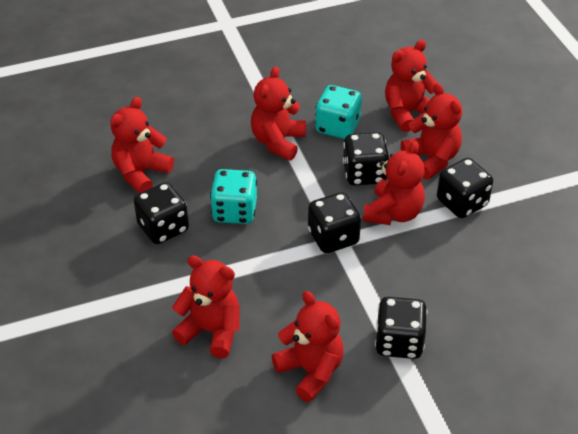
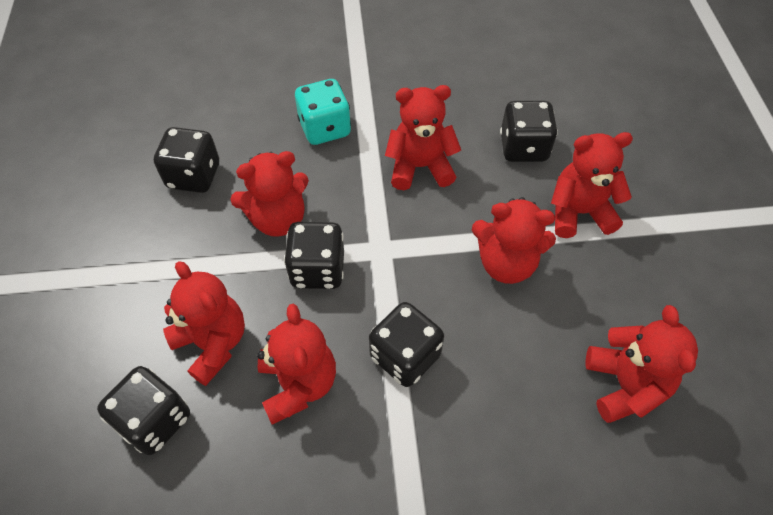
turquoise dice: [210,169,257,224] [315,85,362,139] = 2 -> [295,79,351,145] = 1

